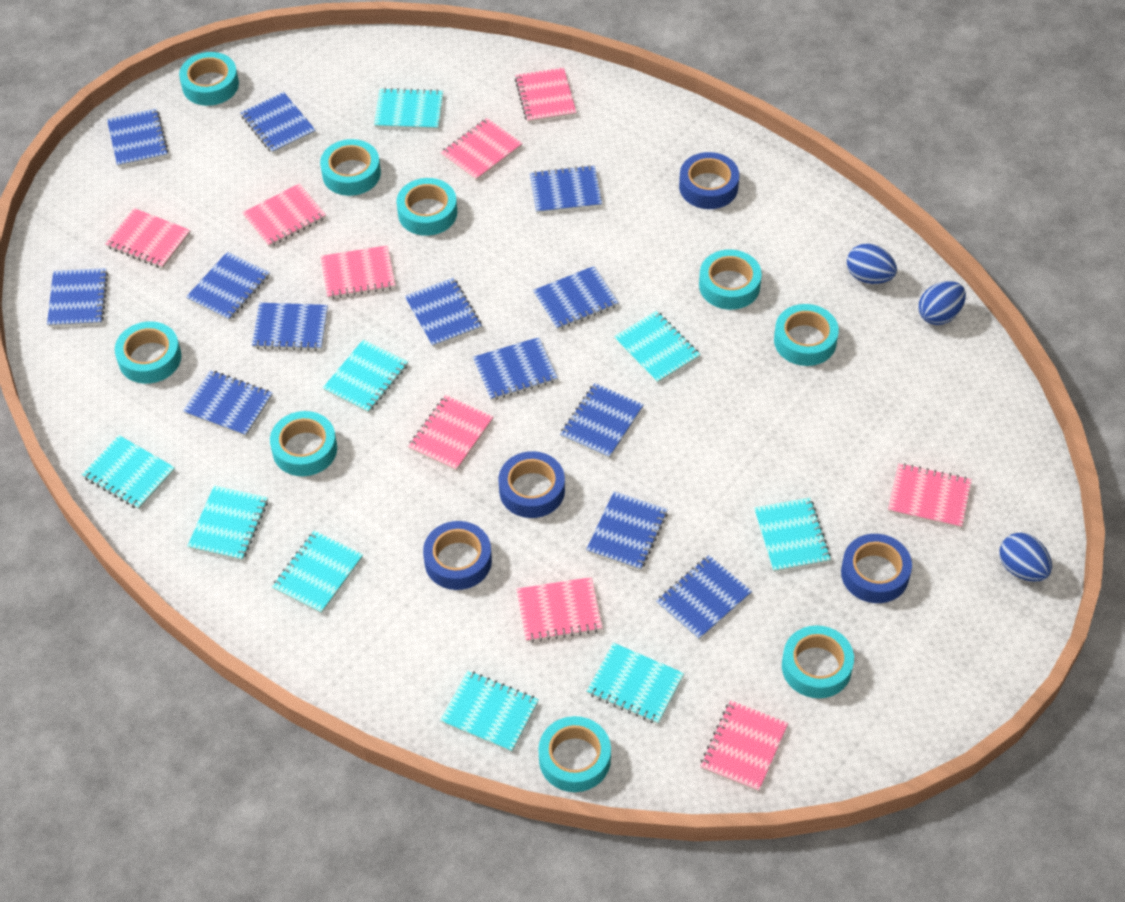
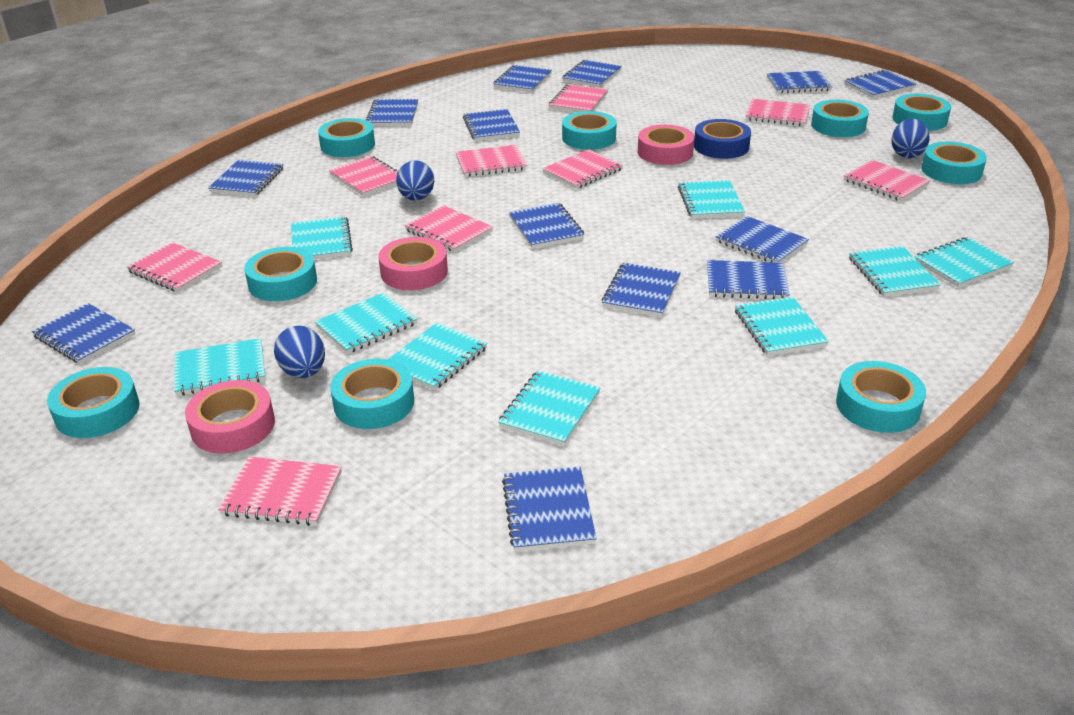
blue tape: [423,521,492,590] [499,451,565,518] [679,152,739,209] [841,534,912,603] = 4 -> [694,119,751,159] = 1
pink tape: none = 0 -> [185,380,275,454] [378,237,448,290] [638,125,695,165] = 3

